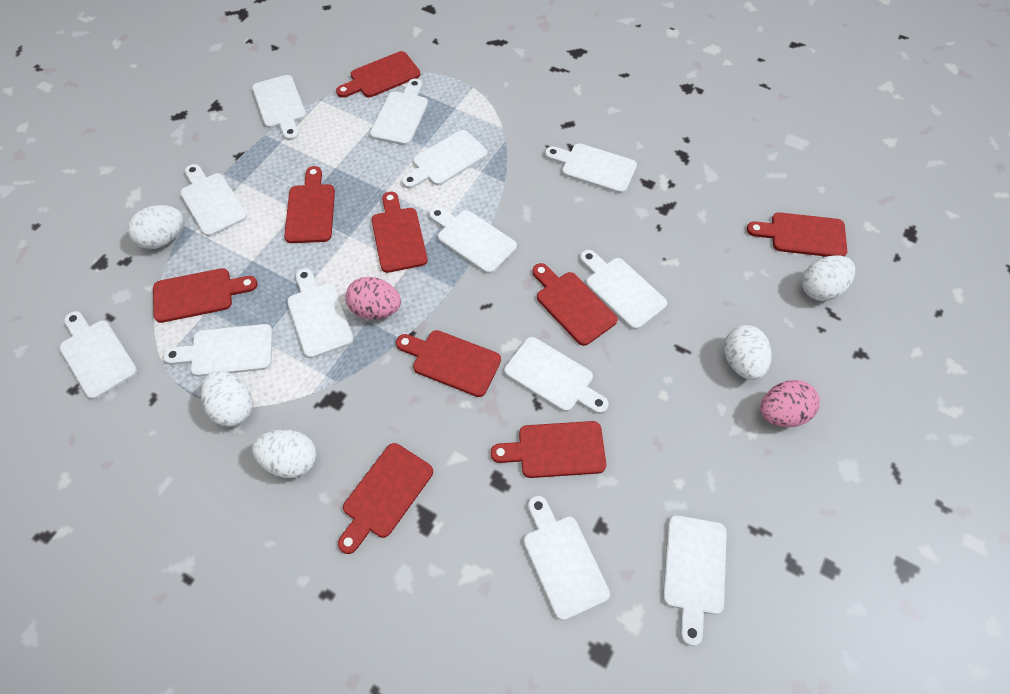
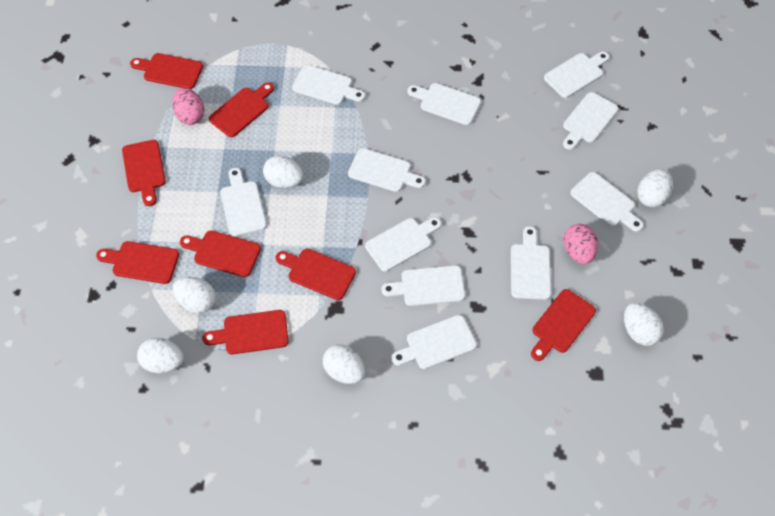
red cutting board: [153,268,258,323] [284,166,335,243] [336,51,420,98] [338,443,433,554] [372,192,428,273] [396,330,501,397] [491,421,606,478] [532,263,618,346] [747,212,847,257] = 9 -> [96,241,179,284] [122,140,166,206] [130,53,203,89] [180,230,261,277] [202,310,289,354] [209,82,274,137] [276,249,356,300] [531,289,596,361] = 8
white cutting board: [60,311,137,399] [163,324,273,377] [180,164,247,237] [252,75,306,140] [287,268,354,358] [370,79,428,145] [402,130,488,189] [429,207,517,274] [504,337,609,414] [524,496,610,620] [545,143,637,194] [580,250,667,330] [663,515,727,646] = 13 -> [220,168,267,237] [292,65,365,105] [348,148,426,192] [365,217,441,272] [381,265,465,306] [391,315,477,369] [407,83,481,125] [511,226,551,300] [544,52,609,98] [563,92,618,150] [570,172,644,232] = 11
white egg: [128,205,183,249] [201,371,252,427] [252,429,316,478] [724,325,772,380] [802,255,855,301] = 5 -> [137,338,184,373] [173,277,216,313] [263,156,303,188] [323,344,365,384] [624,303,664,346] [637,169,673,207] = 6

